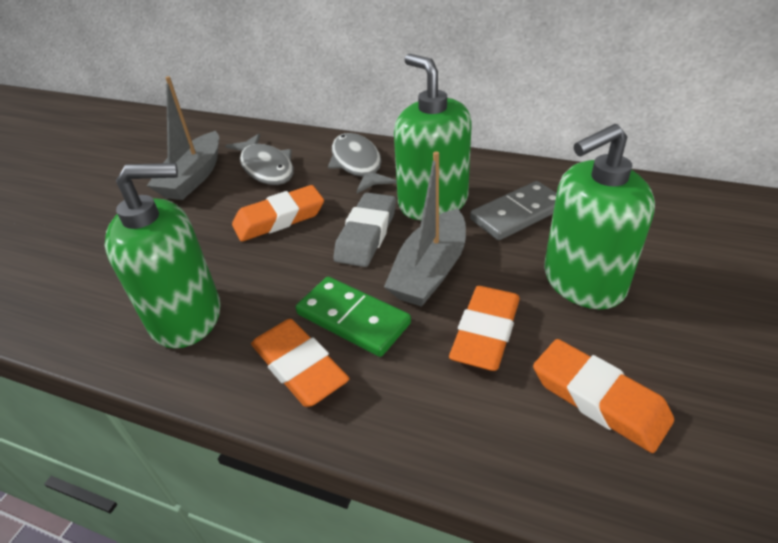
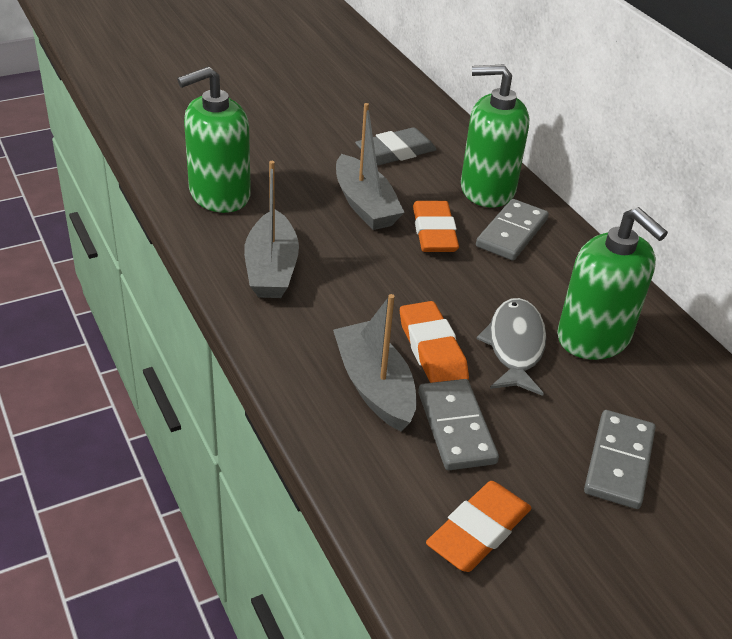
green domino: [295,277,411,357] = 1 -> none = 0
grey boat: [147,76,219,200] [384,151,466,307] = 2 -> [244,161,299,298] [333,294,417,432] [336,103,405,230] = 3
grey domino: [470,181,557,240] = 1 -> [418,379,499,470] [476,199,549,261] [584,410,656,509] = 3
grey fish: [225,134,294,185] [328,133,397,193] = 2 -> [476,298,547,396] = 1
orange eraser: [232,185,324,242] [251,319,349,407] [449,286,520,371] [533,339,674,453] = 4 -> [400,301,469,383] [413,201,459,252] [426,481,532,572] = 3

